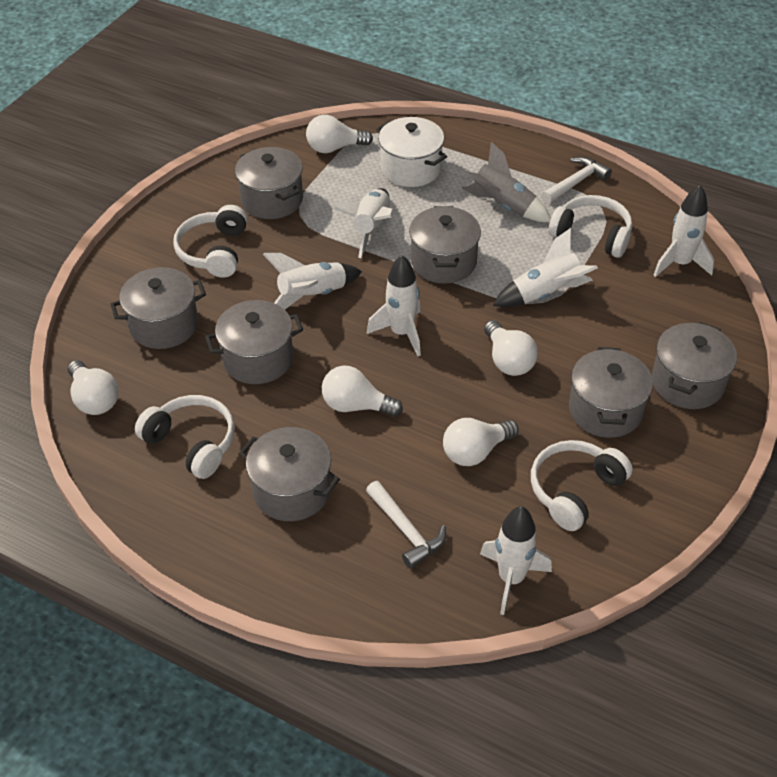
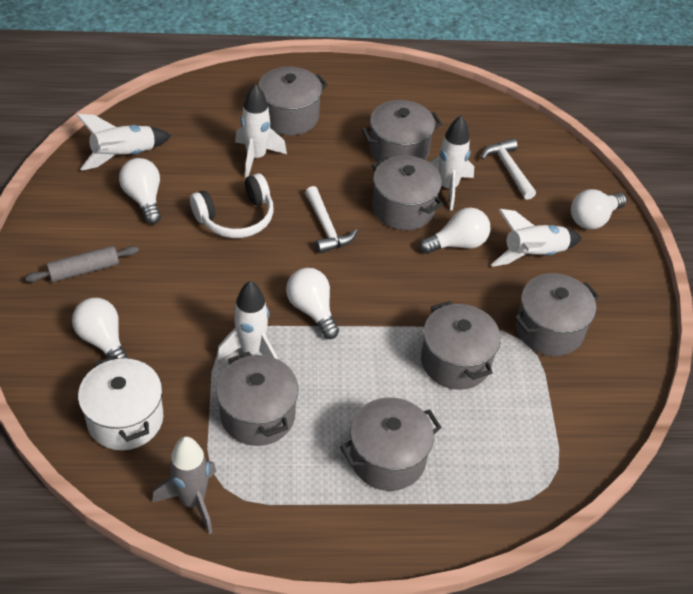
grey rolling pin: none = 0 -> [25,246,139,282] = 1
white headphones: [135,395,235,479] [173,205,248,278] [531,440,633,531] [549,195,632,258] = 4 -> [190,173,274,238] = 1
white rocket: [263,253,362,310] [333,188,393,258] [367,255,421,356] [480,506,552,615] [493,228,598,307] [654,185,714,277] = 6 -> [76,114,172,171] [217,281,278,361] [235,84,287,178] [429,116,474,210] [491,209,582,267] = 5

